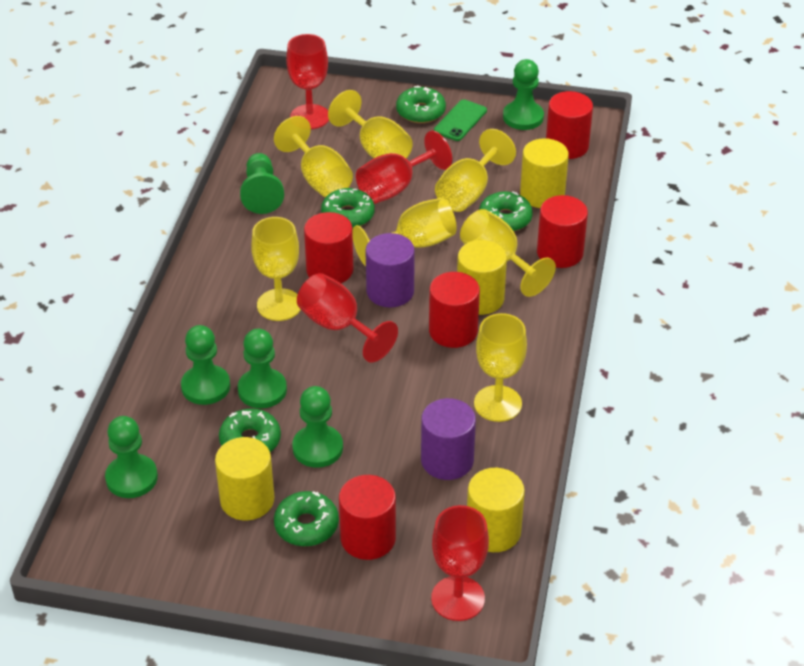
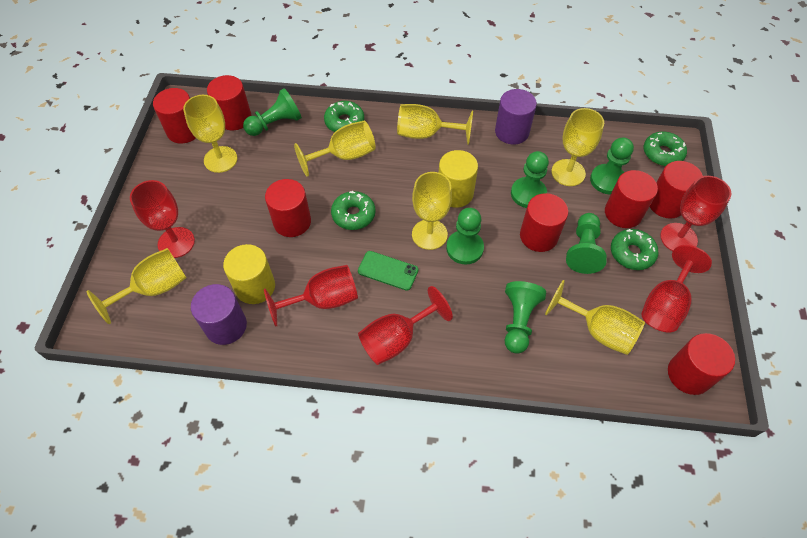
green donut: [219,409,281,452] [274,491,339,546] [321,188,374,228] [396,85,446,123] [479,192,533,231] = 5 -> [324,101,364,132] [331,191,376,230] [611,229,658,270] [644,132,687,166] = 4
red cylinder: [304,212,353,283] [339,475,396,560] [429,272,480,348] [537,195,588,268] [546,91,593,159] = 5 -> [153,88,196,144] [207,75,251,130] [265,179,311,237] [520,193,568,252] [605,170,658,228] [650,161,703,219] [668,333,735,395] = 7
red goblet: [286,34,329,129] [297,273,398,363] [356,131,452,204] [431,505,489,621] = 4 -> [130,180,195,258] [264,265,358,327] [358,286,453,365] [641,245,712,332] [660,176,731,251] = 5
yellow cylinder: [215,437,274,520] [457,240,507,315] [467,468,525,552] [520,138,569,208] = 4 -> [223,244,275,304] [439,150,478,208] = 2

